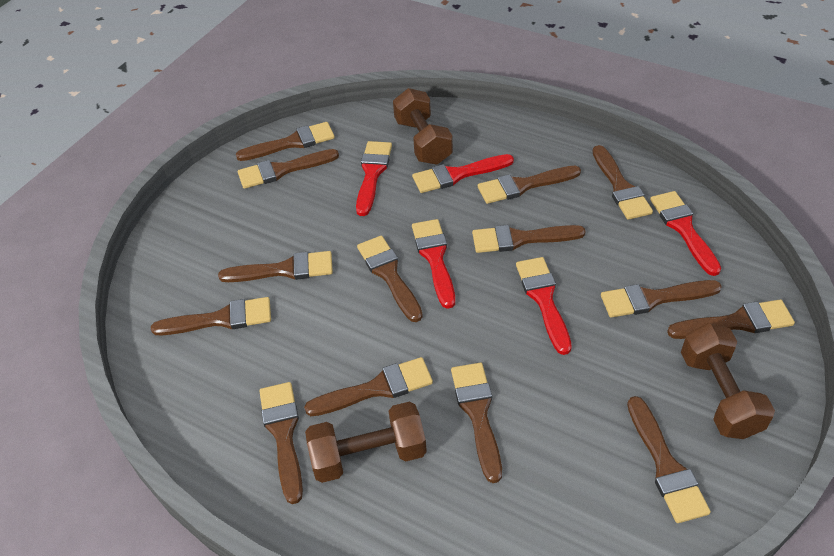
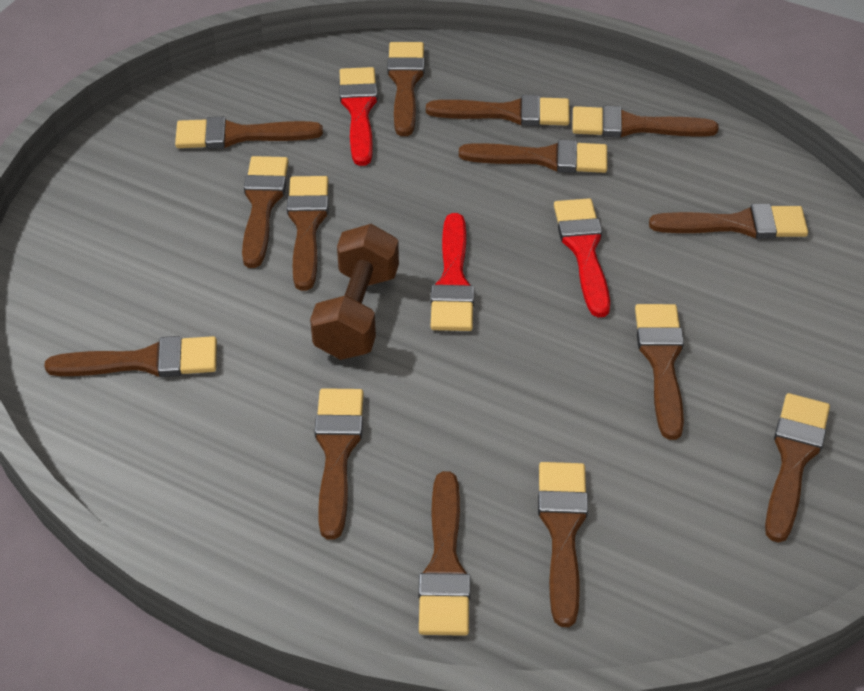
brown dumbbell: [305,402,427,483] [393,88,453,165] [681,323,775,439] = 3 -> [310,224,399,360] = 1
red brush: [356,141,392,216] [412,154,514,193] [412,219,455,309] [516,257,572,355] [650,191,721,276] = 5 -> [339,67,378,166] [431,213,474,331] [554,198,610,317] = 3

